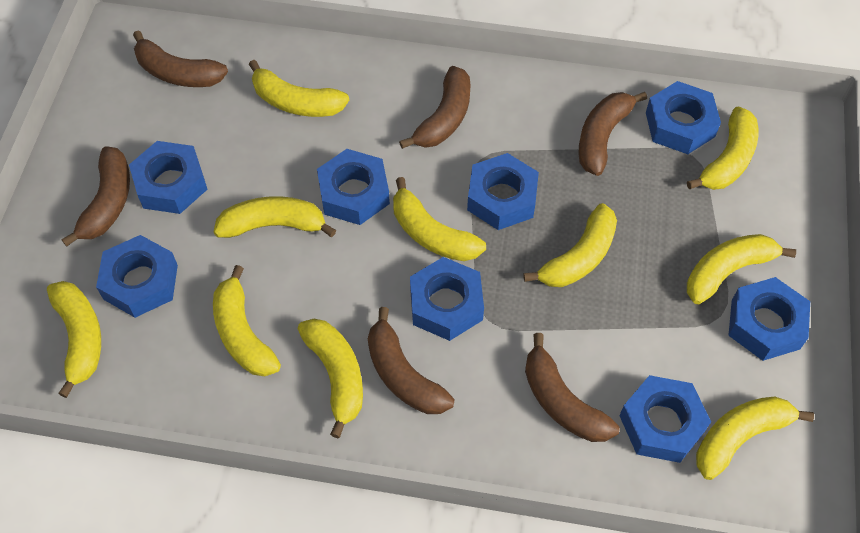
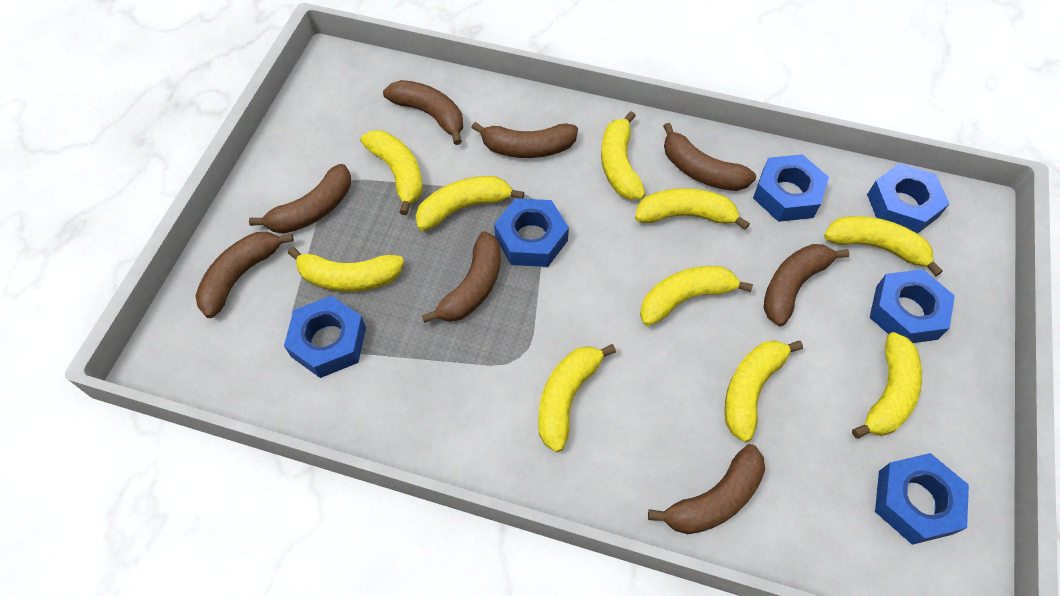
blue nut: [96,235,178,318] [129,141,208,214] [317,149,390,225] [410,257,484,341] [467,153,539,230] [619,375,711,463] [646,81,721,154] [728,277,810,361] = 8 -> [284,296,366,378] [494,198,569,267] [753,154,829,222] [867,163,950,234] [870,269,955,343] [875,453,969,545] = 6
brown banana: [61,146,130,247] [133,30,228,87] [368,307,455,414] [399,66,470,149] [525,333,620,442] [578,92,647,176] = 6 -> [195,232,294,318] [249,164,351,234] [383,80,463,145] [422,231,501,323] [471,122,578,158] [648,444,765,534] [663,123,756,191] [763,244,849,326] = 8

